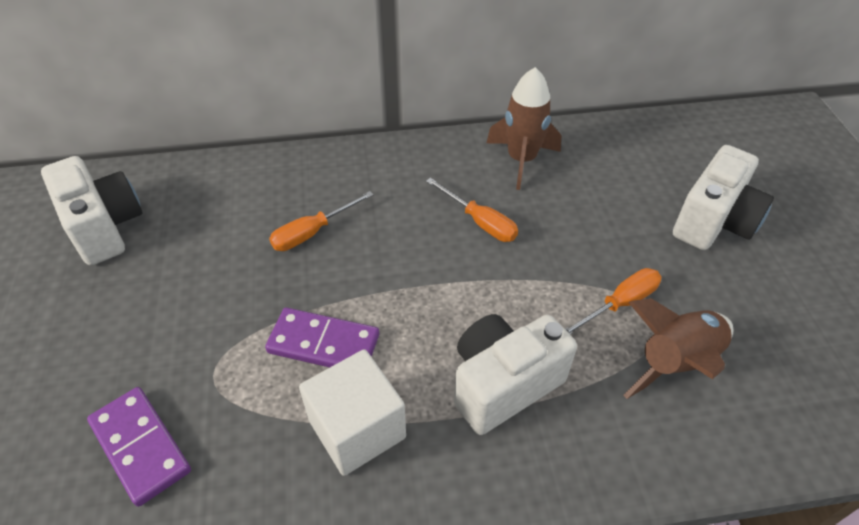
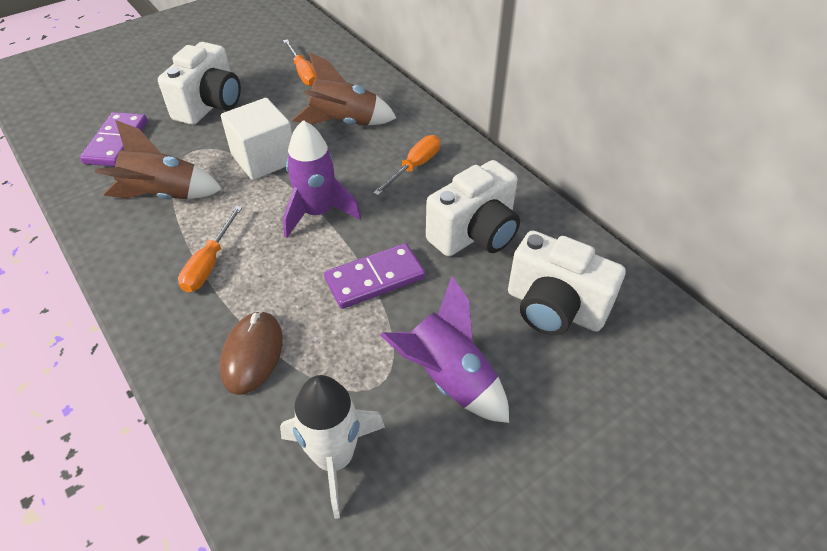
brown mouse: none = 0 -> [219,311,283,395] = 1
purple rocket: none = 0 -> [283,120,361,238] [380,276,509,423] = 2
white rocket: none = 0 -> [280,375,385,519] = 1

